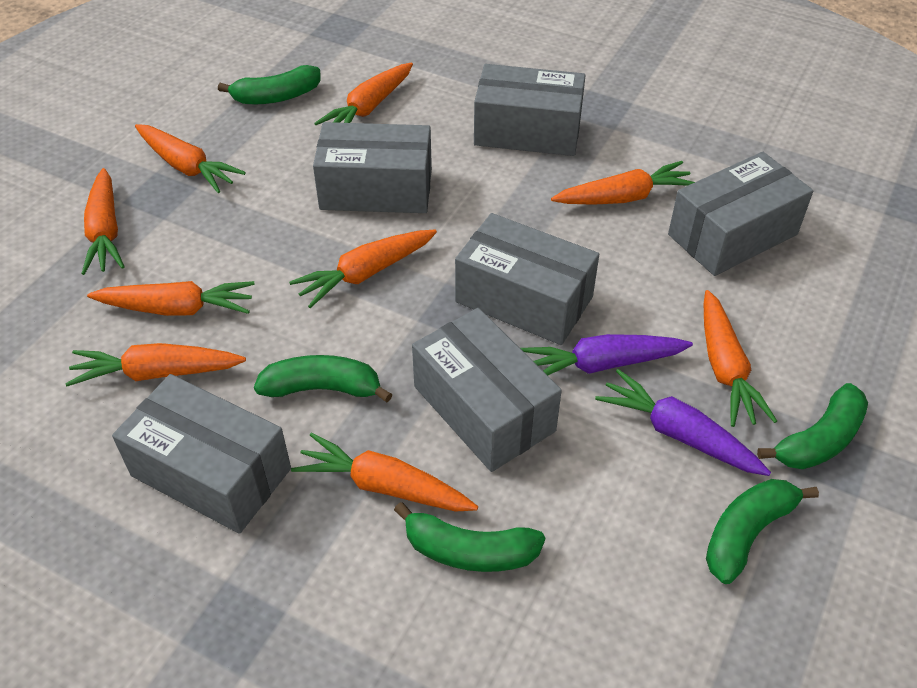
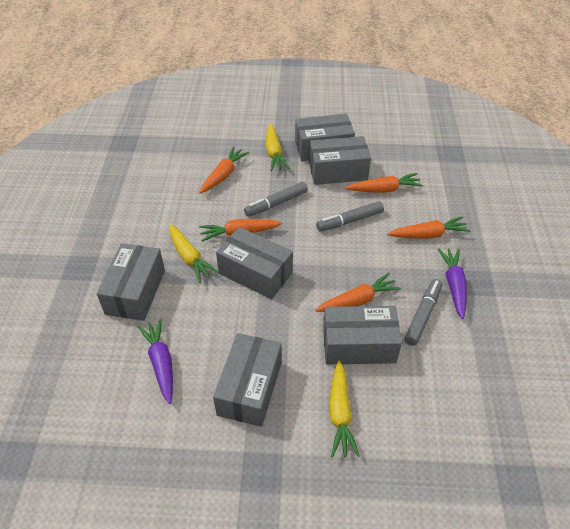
green banana: [218,65,321,104] [254,355,393,402] [394,502,545,572] [706,479,819,584] [757,383,868,469] = 5 -> none = 0
grey marker: none = 0 -> [244,182,308,217] [316,201,384,232] [404,279,442,346] = 3
orange carrot: [65,343,246,386] [81,168,125,275] [87,281,255,316] [135,124,246,193] [289,230,437,308] [291,432,478,512] [314,62,413,125] [551,161,695,205] [704,290,777,427] = 9 -> [199,146,249,194] [199,219,282,242] [315,273,401,312] [345,173,423,193] [387,216,471,239] = 5
yellow carrot: none = 0 -> [168,224,219,283] [266,124,290,171] [329,360,360,457] = 3

